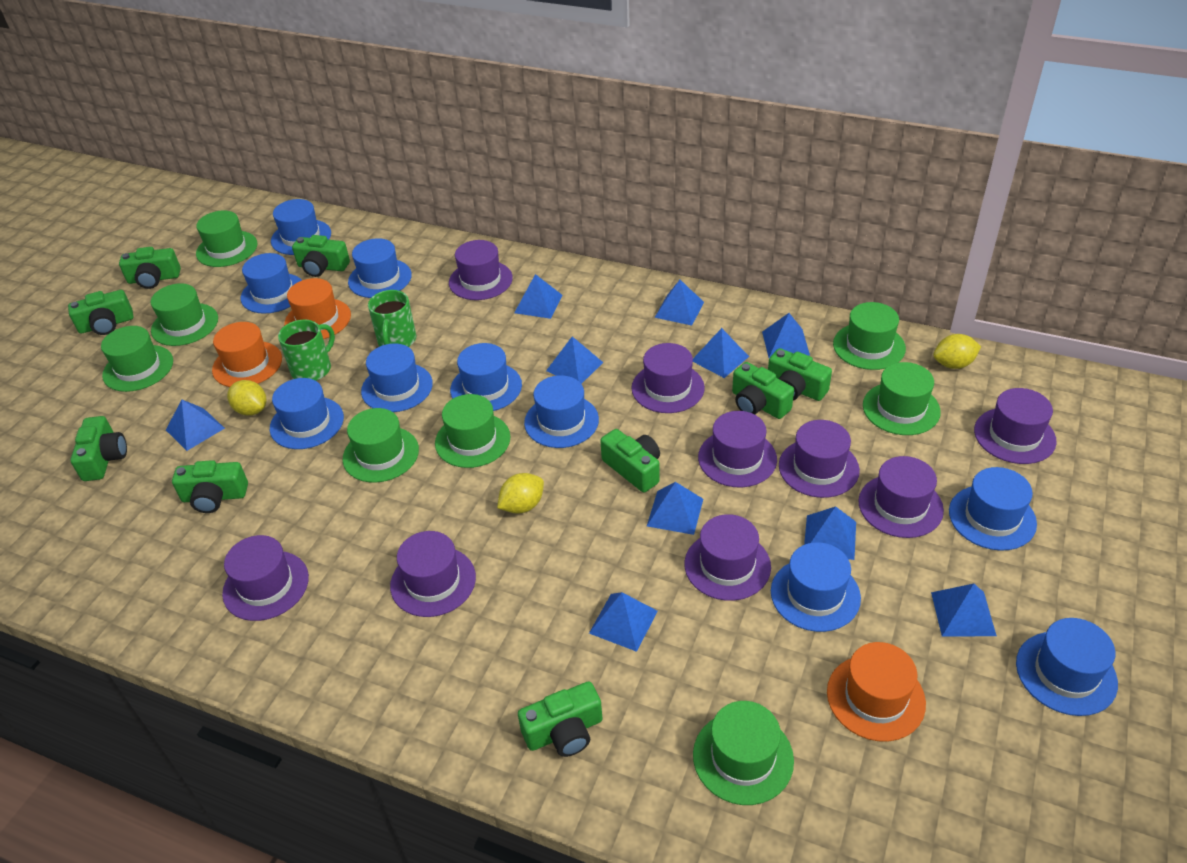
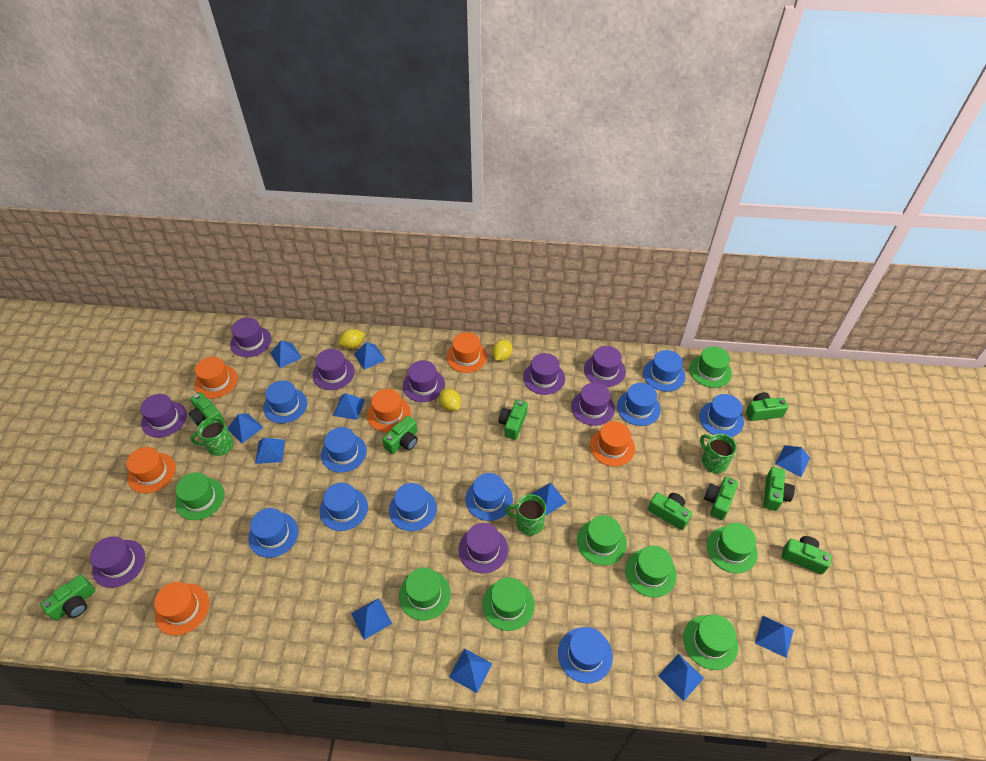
blue pyramid: [166,400,225,451] [514,274,563,319] [546,336,603,384] [589,592,658,652] [647,482,703,535] [654,280,704,326] [693,328,749,378] [762,313,810,358] [804,506,856,560] [931,584,997,637] = 10 -> [228,413,264,443] [255,438,285,464] [270,341,302,368] [333,393,365,420] [351,598,392,640] [354,342,385,370] [449,648,492,693] [532,482,567,516] [658,654,704,701] [755,616,794,658] [775,445,810,477] = 11
green mug: [278,320,335,381] [368,290,416,347] = 2 -> [190,417,234,456] [505,494,546,536] [700,434,737,473] = 3
orange hat: [212,322,282,387] [284,278,351,339] [827,642,926,742] = 3 -> [126,447,176,493] [154,582,209,636] [194,357,238,398] [367,389,411,432] [446,332,487,373] [590,421,635,466] = 6

